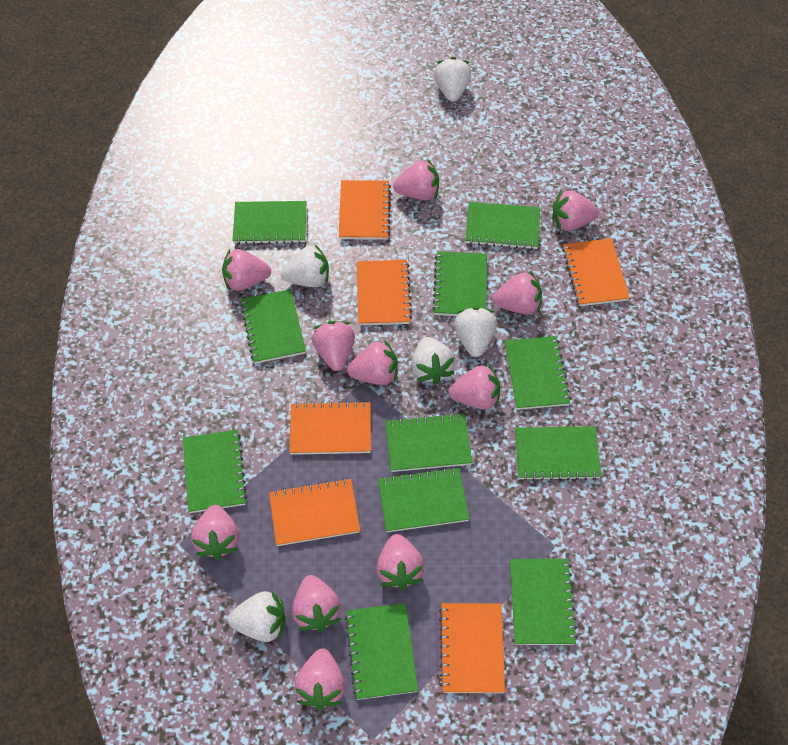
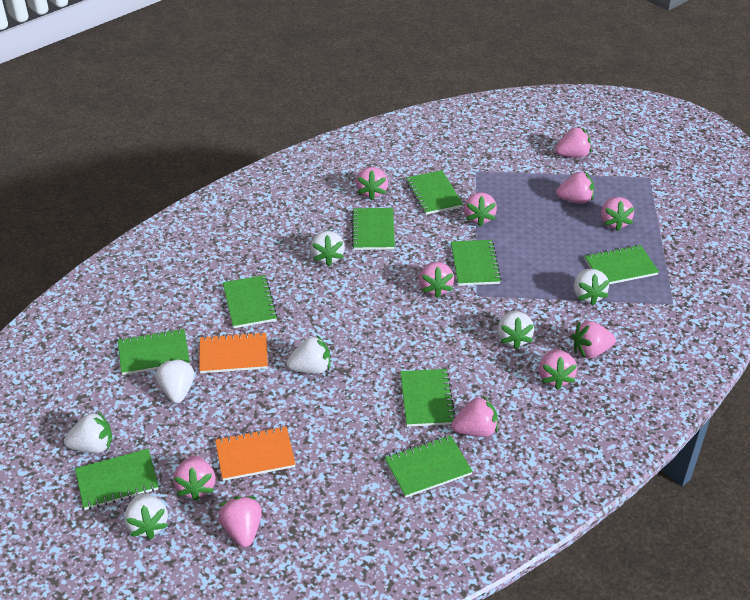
green notebook: [183,430,247,513] [232,201,306,244] [240,289,306,364] [345,603,418,700] [378,467,469,532] [385,413,472,472] [432,251,487,316] [466,202,540,249] [505,336,571,410] [510,559,578,645] [515,426,601,481] = 11 -> [75,449,159,510] [118,329,190,375] [223,275,278,328] [351,208,395,250] [385,435,473,498] [400,369,455,427] [406,170,463,215] [451,240,502,286] [585,245,659,284] = 9
orange notebook: [269,478,360,546] [290,401,371,455] [339,180,391,240] [357,260,412,325] [439,603,505,693] [562,238,630,306] = 6 -> [199,332,268,373] [215,426,296,481] = 2
white strawberry: [228,591,285,642] [281,244,329,287] [412,337,455,385] [434,57,471,102] [454,307,497,357] = 5 -> [64,411,112,453] [124,493,169,539] [156,358,194,403] [286,335,330,374] [310,231,345,266] [497,311,534,349] [574,269,610,306] = 7

